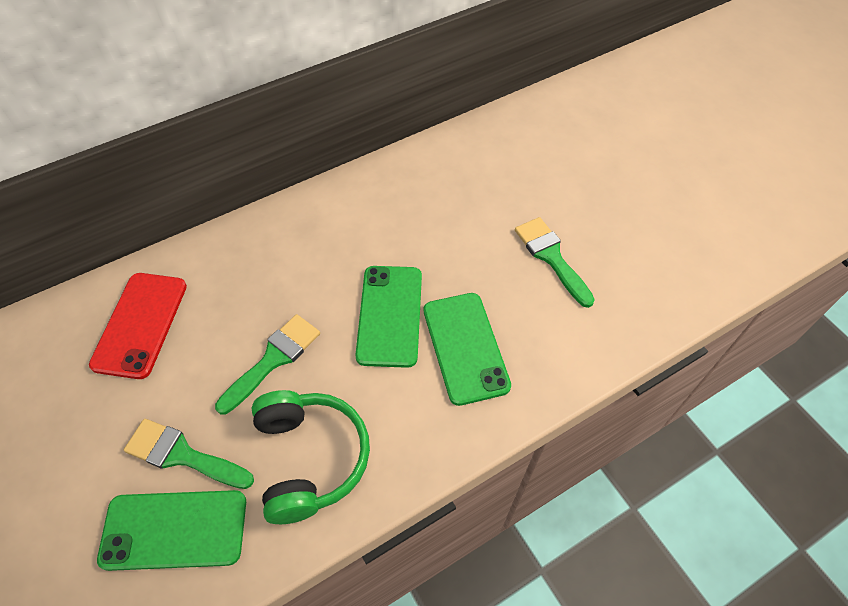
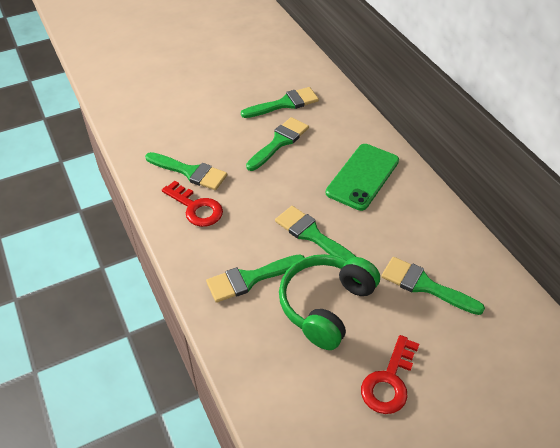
green brush: [124,419,254,489] [215,314,320,414] [515,217,595,308] = 3 -> [145,152,227,190] [206,254,305,303] [241,87,319,118] [246,117,309,171] [275,206,356,260] [381,257,485,315] = 6
green phone: [97,490,246,571] [355,266,422,368] [424,293,511,406] = 3 -> [326,144,399,211] = 1
red key: none = 0 -> [162,181,223,227] [361,335,419,414] = 2
red phone: [89,273,187,379] = 1 -> none = 0

